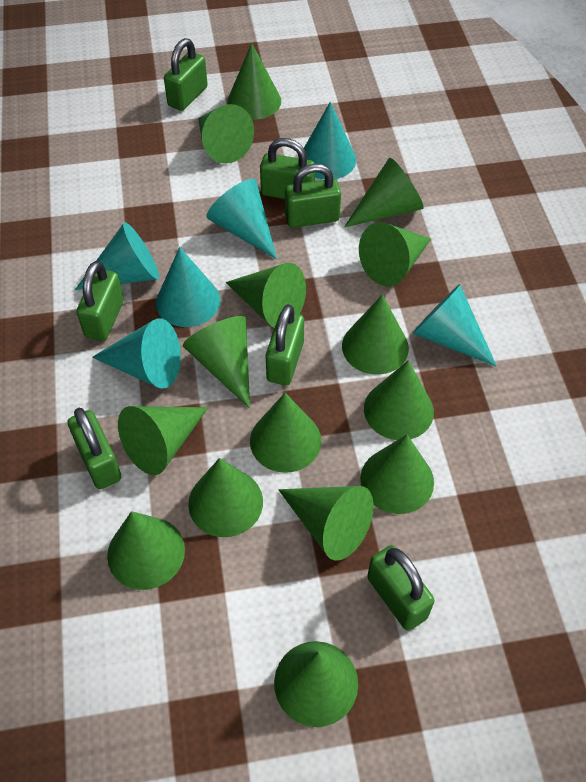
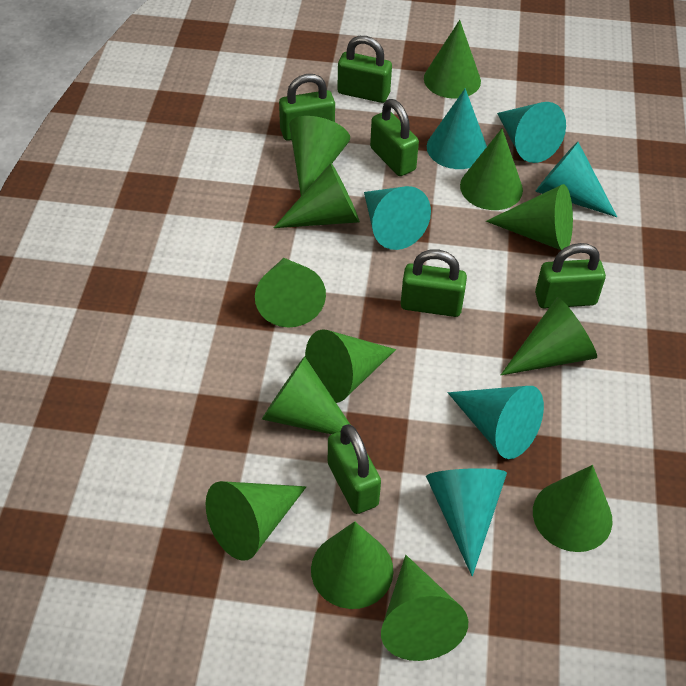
green cone: [107,511,185,590] [118,406,208,475] [183,316,250,409] [188,458,263,537] [198,104,254,163] [225,263,306,328] [227,43,281,120] [250,393,322,473] [274,641,358,727] [278,486,374,561] [342,294,409,375] [344,158,424,228] [359,222,431,286] [360,435,434,514] [364,360,434,440] = 15 -> [206,481,306,561] [255,258,326,328] [262,356,350,434] [273,163,360,228] [289,116,350,196] [305,329,396,403] [311,521,394,609] [381,555,468,661] [424,20,481,99] [460,129,523,210] [486,184,573,250] [501,297,597,375] [533,465,613,552] = 13
green padlock: [68,408,121,489] [76,261,124,341] [164,38,208,111] [260,138,315,199] [266,304,304,385] [285,164,341,228] [367,545,435,631] = 7 -> [279,74,335,141] [328,424,381,514] [337,36,392,103] [370,99,419,176] [401,249,467,317] [535,243,606,308] = 6

